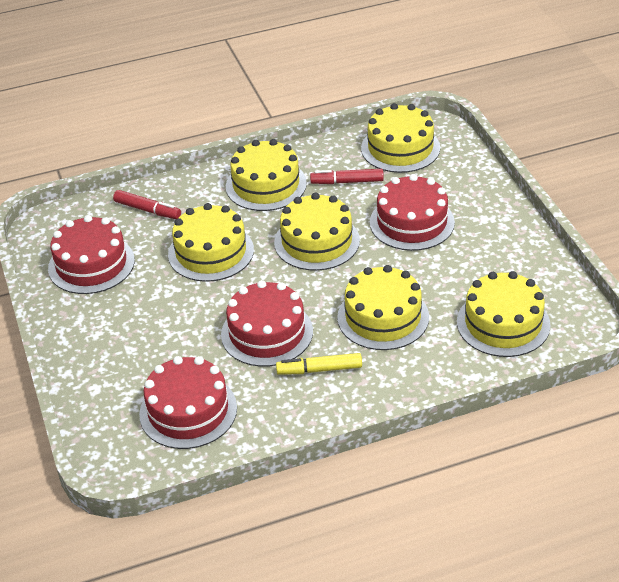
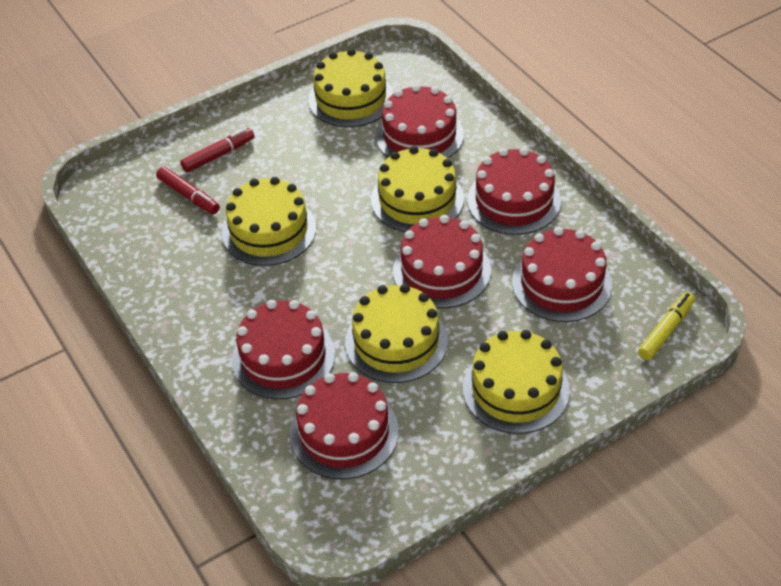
red cake: [48,215,135,294] [139,356,237,449] [221,280,313,367] [370,174,455,251] = 4 -> [232,300,335,399] [290,372,399,479] [375,84,464,159] [393,215,491,308] [467,148,561,235] [512,227,612,322] = 6
yellow cake: [168,203,254,282] [226,139,307,211] [274,193,360,271] [337,265,429,350] [361,103,440,173] [457,271,551,357] = 6 -> [222,177,316,266] [308,49,394,127] [345,284,448,383] [371,146,464,232] [463,330,570,434] = 5

